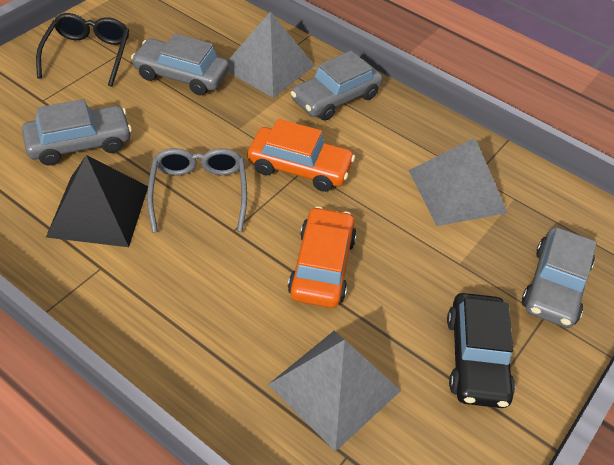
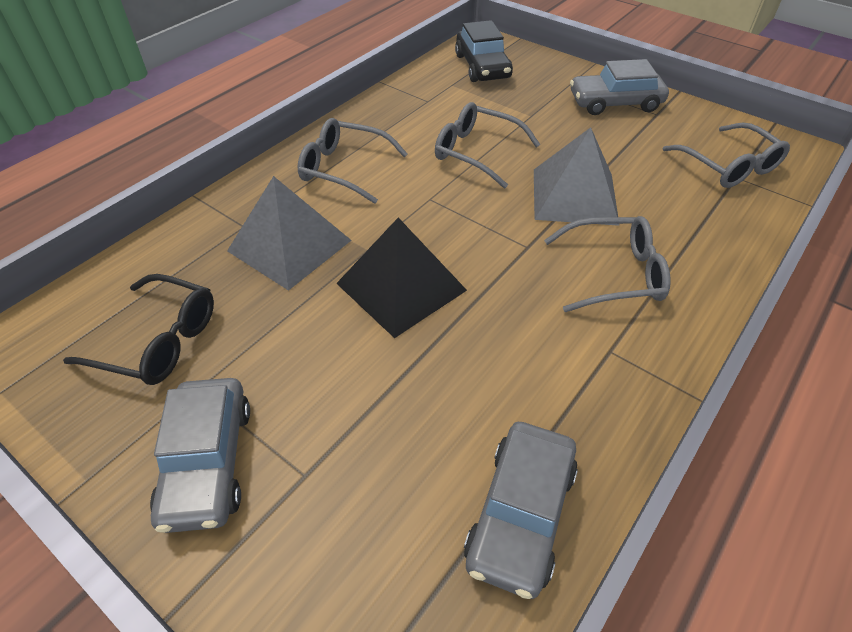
grey car: [22,99,132,166] [131,33,229,96] [291,51,383,121] [522,227,597,328] = 4 -> [150,378,250,533] [464,422,578,599] [570,59,669,115] = 3
grey glasses: [147,148,247,233] = 1 -> [298,118,408,204] [435,102,540,189] [544,216,671,312] [663,123,790,188] = 4
grey pyramid: [228,12,315,98] [268,331,401,452] [408,138,508,226] = 3 -> [227,176,352,291] [534,127,620,226] = 2
orange car: [247,119,355,192] [288,207,357,308] = 2 -> none = 0

